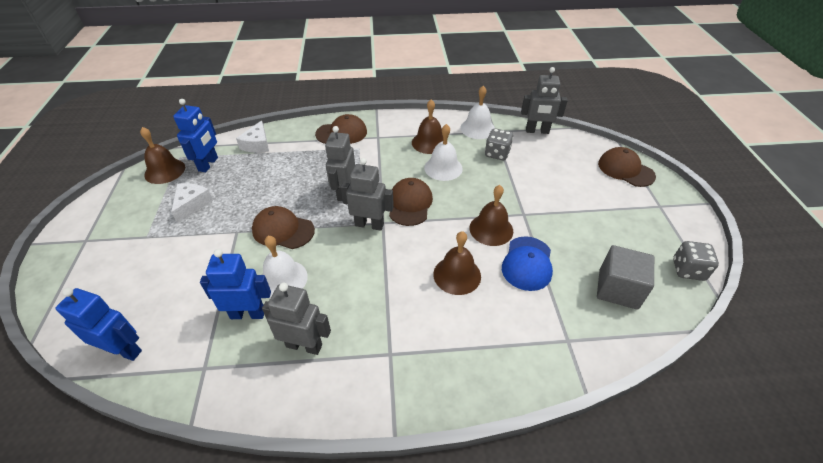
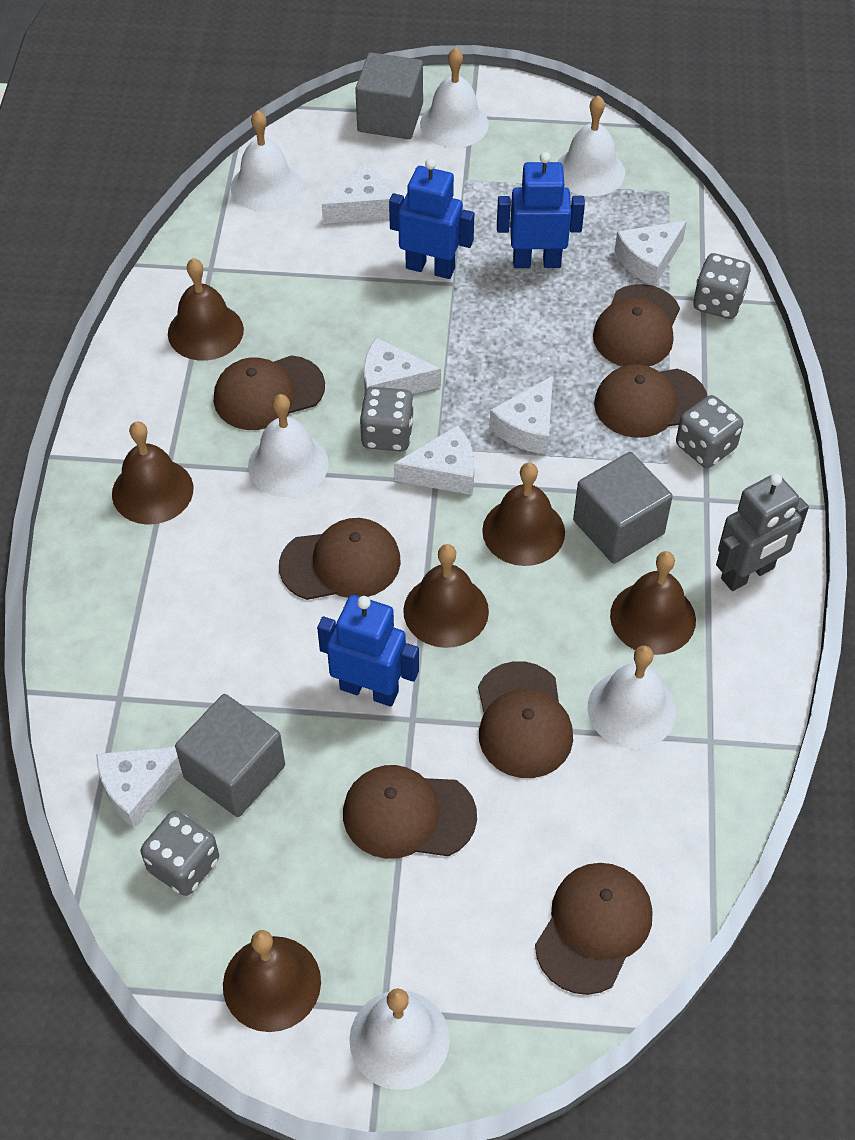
blue cap: [502,236,553,291] = 1 -> none = 0
brown bell: [140,127,185,184] [412,99,443,154] [433,231,481,295] [469,185,513,246] = 4 -> [112,421,193,525] [168,258,244,361] [223,930,321,1032] [403,544,489,648] [482,463,565,566] [610,551,696,655] = 6
brown cap: [252,206,315,249] [315,114,367,144] [389,178,433,226] [598,147,656,187] = 4 -> [214,355,325,430] [279,518,401,600] [343,765,477,859] [478,661,573,778] [535,863,652,995] [593,284,680,367] [594,364,707,438] = 7
grey cube: [597,245,654,310] = 1 -> [175,694,285,817] [355,52,423,139] [573,452,673,564] = 3
grey dice: [485,128,513,160] [673,241,719,281] = 2 -> [141,811,219,896] [360,387,414,451] [676,395,743,468] [693,253,751,319] = 4
grey robot: [262,283,331,355] [325,126,355,201] [341,158,394,231] [521,67,568,134] = 4 -> [716,473,809,591] = 1
white bell: [262,236,308,298] [424,124,463,181] [460,86,495,139] = 3 -> [231,110,302,212] [248,394,329,497] [349,988,450,1090] [420,47,489,148] [558,95,625,196] [588,646,676,749] = 6
white cheese: [171,183,213,223] [236,120,269,153] = 2 -> [96,747,182,828] [322,163,392,224] [364,337,441,394] [394,425,475,495] [489,376,553,454] [615,221,687,286] = 6

